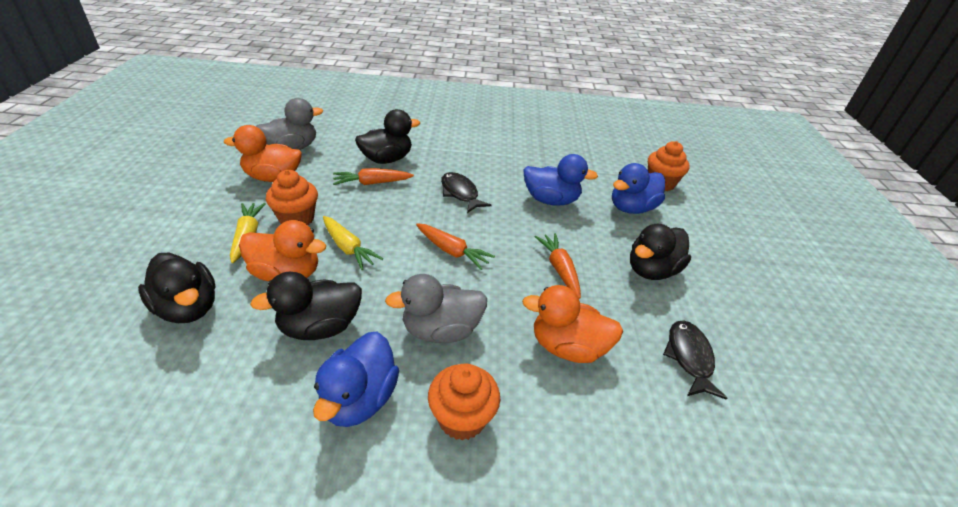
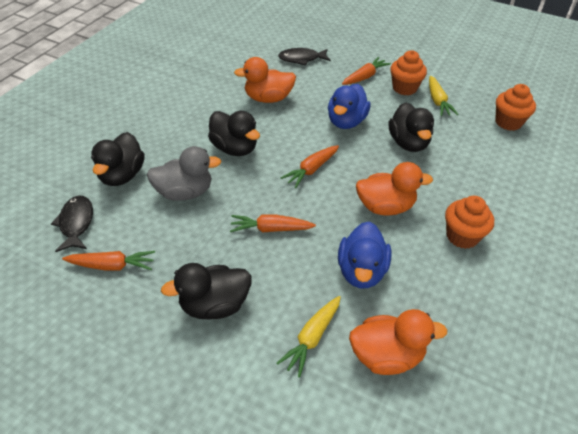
blue duck: [313,331,399,427] [524,154,598,205] [612,163,665,214] = 3 -> [328,84,370,129] [338,222,391,288] = 2
grey duck: [256,98,323,150] [385,274,487,343] = 2 -> [147,146,222,201] = 1
orange carrot: [333,168,414,185] [416,223,495,270] [535,233,581,299] = 3 -> [62,251,155,271] [230,214,316,233] [281,145,339,188] [342,57,391,85] = 4

